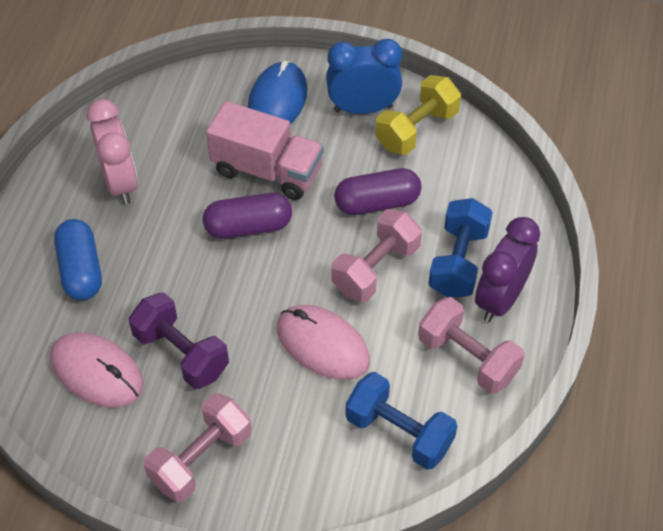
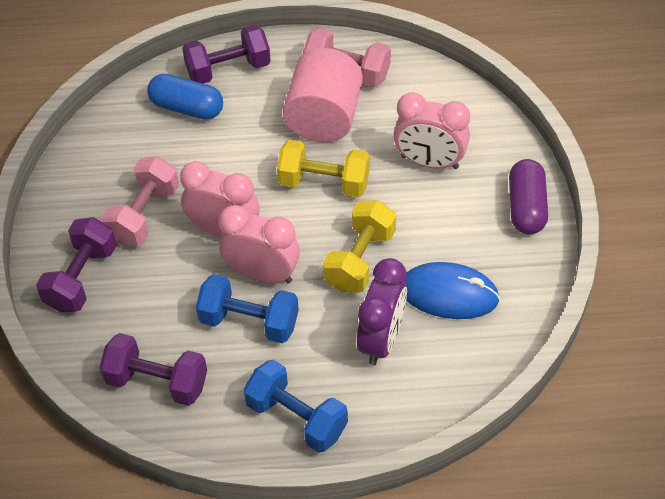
blue clock: [326,39,402,114] = 1 -> none = 0
pink clock: [86,99,138,205] = 1 -> [180,161,259,238] [219,205,300,284] [394,92,470,169] = 3
pink cylinder: none = 0 -> [283,48,363,142] = 1
pink dumbbell: [144,393,251,502] [332,209,422,302] [418,297,524,394] = 3 -> [101,156,179,246] [303,27,391,87] = 2
pink mouse: [50,332,144,407] [277,305,370,380] = 2 -> none = 0
pink truck: [206,101,324,200] = 1 -> none = 0
purple capsule: [203,193,292,239] [334,168,422,215] = 2 -> [509,159,548,234] = 1
purple dumbbell: [129,292,229,389] = 1 -> [36,217,117,312] [99,333,207,406] [182,25,271,84] = 3
yellow dumbbell: [375,75,461,155] = 1 -> [277,140,370,198] [323,200,396,293] = 2

